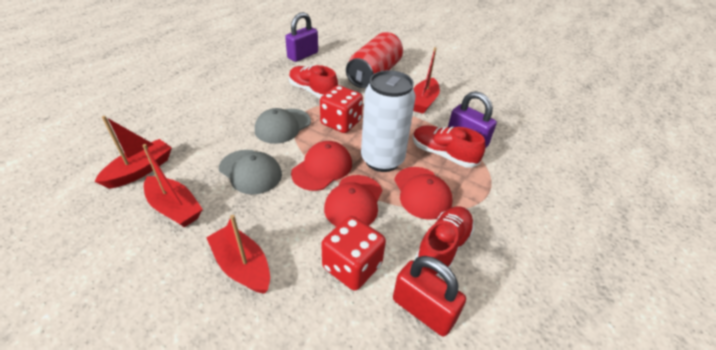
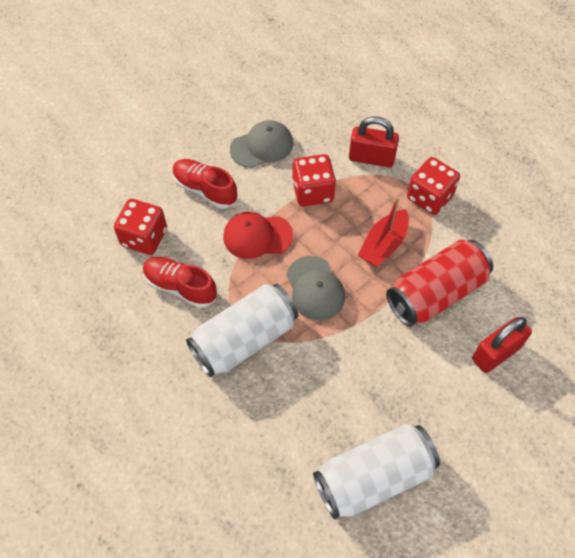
purple padlock: [285,12,318,62] [448,91,497,148] = 2 -> none = 0
red boat: [95,116,172,189] [142,144,203,228] [206,215,270,294] [413,47,440,114] = 4 -> [358,197,409,267] = 1
red cap: [291,141,352,191] [324,175,382,227] [394,167,453,220] = 3 -> [223,212,293,259] = 1
red dice: [320,85,363,133] [321,216,386,291] = 2 -> [114,199,167,255] [292,154,336,207] [407,157,460,215] = 3
red padlock: [393,256,466,337] = 1 -> [349,116,399,167] [472,317,532,373] = 2
red shoe: [289,65,338,98] [413,126,485,168] [415,206,474,278] = 3 -> [143,257,217,308] [173,159,238,209] = 2
white can: [361,70,416,172] = 1 -> [186,284,298,377] [313,424,440,519] = 2

